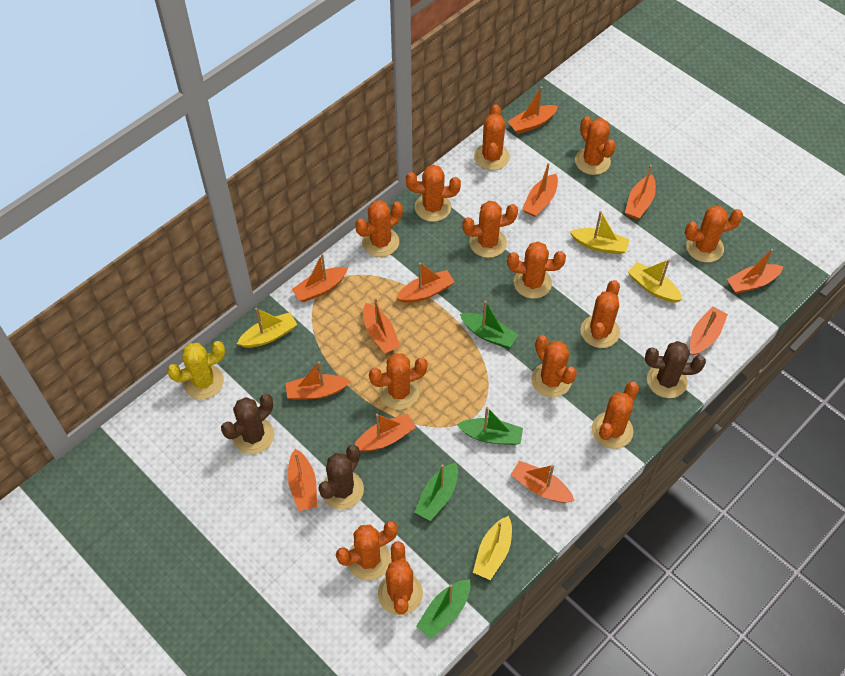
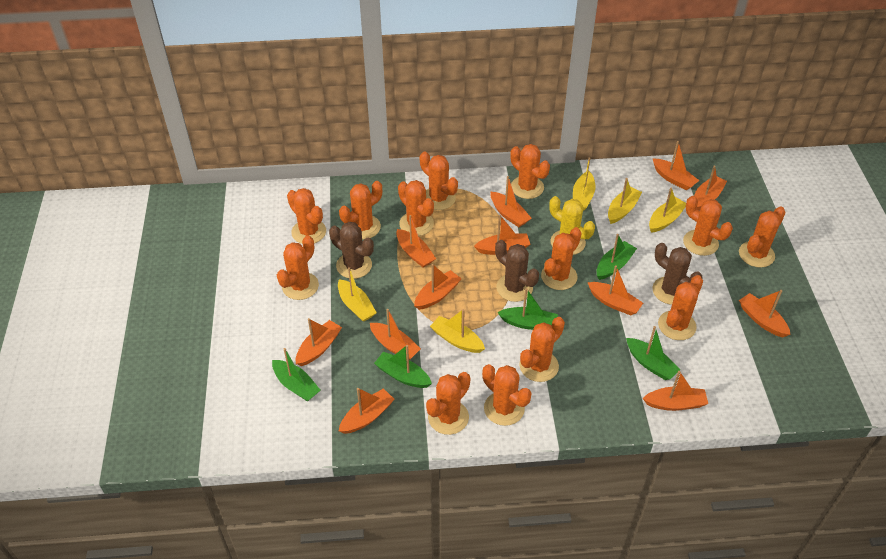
green boat: [415,463,458,521] [416,579,470,639] [456,407,523,445] [460,301,518,348] = 4 -> [272,348,320,402] [374,345,432,388] [497,288,558,330] [597,234,637,280] [626,326,681,380] = 5
yellow boat: [237,308,297,348] [473,516,512,580] [570,211,630,254] [628,259,683,303] = 4 -> [338,267,377,322] [430,309,485,353] [573,157,596,211] [608,178,642,224] [649,188,686,233] = 5

